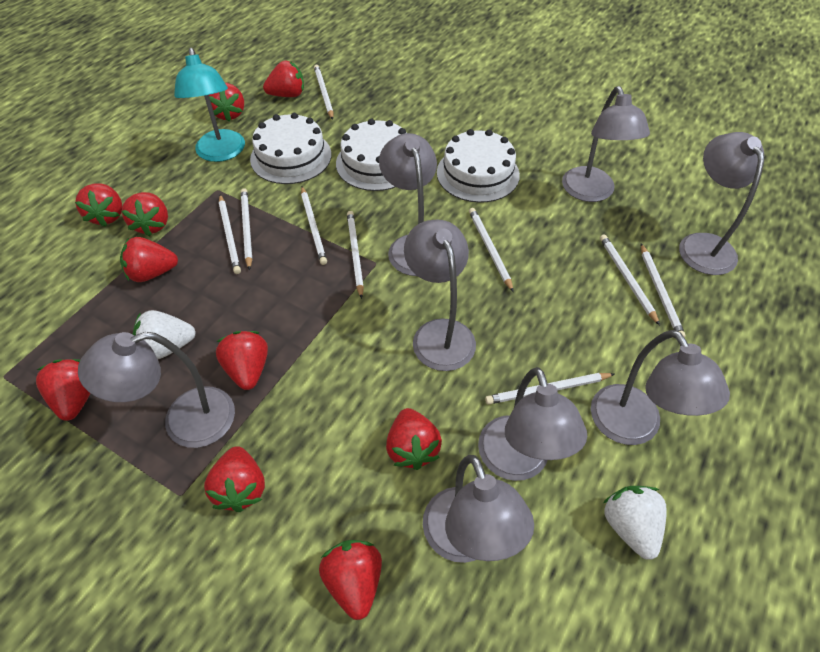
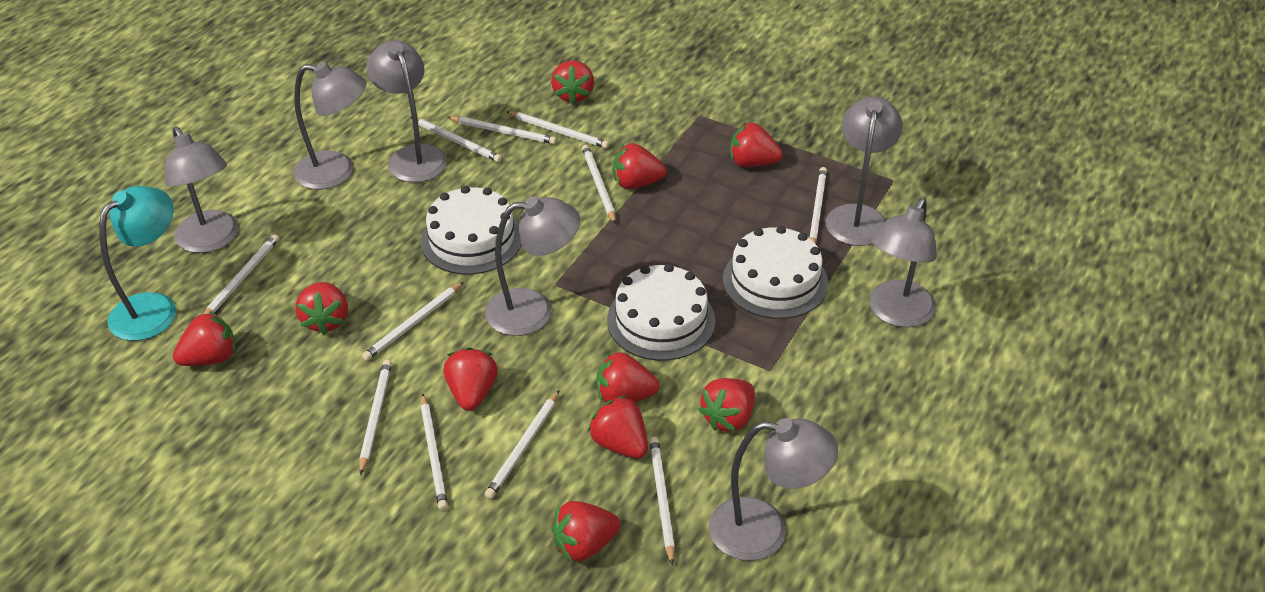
grey lamp: [78,332,235,448] [379,133,437,276] [404,220,476,371] [423,455,534,563] [478,367,587,481] [562,86,650,202] [591,330,730,445] [679,132,764,275] = 8 -> [165,127,238,253] [293,62,366,189] [367,40,447,182] [485,196,580,336] [709,418,838,561] [826,96,903,246] [869,198,937,327] = 7
white pencil: [219,194,241,274] [241,188,252,270] [301,187,327,265] [314,65,334,120] [347,211,364,299] [469,208,514,292] [485,373,614,405] [600,234,660,325] [641,244,686,338] = 9 -> [204,234,279,314] [359,360,392,475] [362,282,464,361] [410,117,502,162] [421,393,448,511] [448,116,557,144] [485,390,559,499] [506,111,609,148] [582,145,616,224] [650,437,675,565] [810,167,827,244] = 11
white strawberry: [133,310,196,359] [603,486,667,560] = 2 -> none = 0

